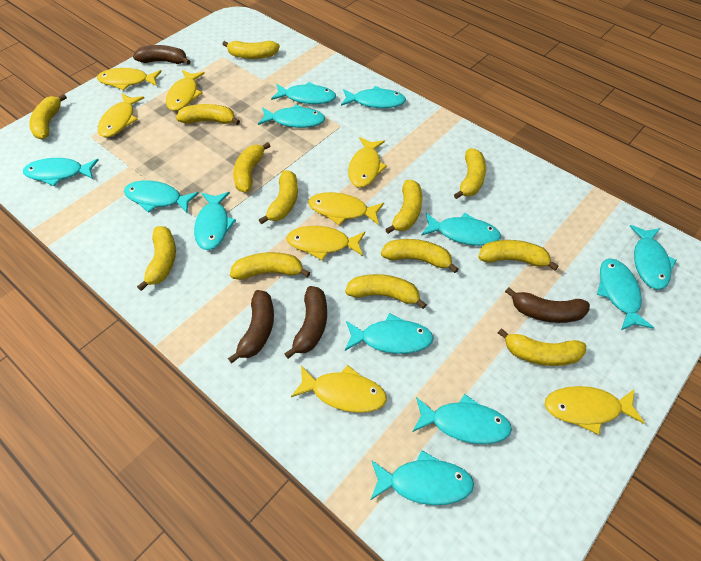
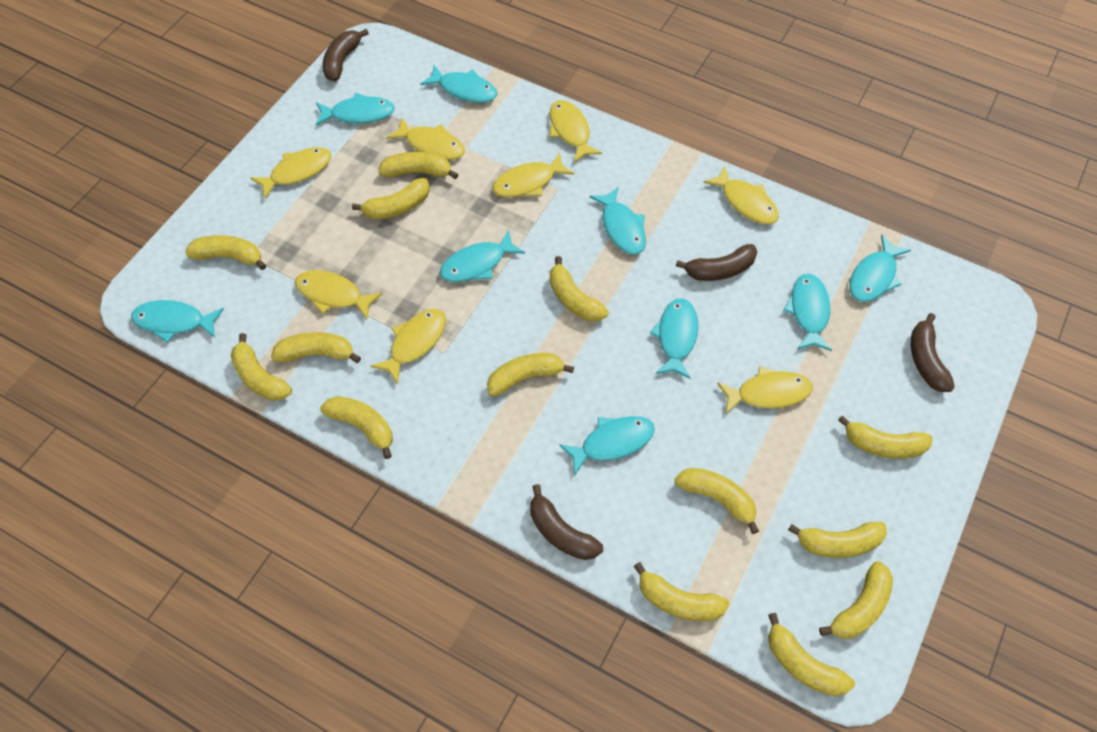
turquoise fish: [23,158,99,186] [124,181,199,213] [194,192,236,250] [258,104,325,128] [271,82,336,104] [341,86,406,108] [345,313,434,354] [371,450,474,505] [413,394,512,444] [421,213,501,246] [597,259,654,330] [630,225,677,290] = 12 -> [131,300,224,343] [315,93,395,126] [420,65,497,103] [440,230,525,282] [559,416,655,476] [589,187,646,255] [650,298,698,379] [783,274,832,351] [850,235,911,302] = 9
yellow banana: [29,94,67,140] [137,226,176,291] [176,104,240,125] [223,41,280,59] [230,252,310,280] [233,142,270,192] [259,170,298,224] [345,274,427,309] [381,239,458,273] [385,180,422,234] [454,148,486,199] [478,240,559,270] [498,328,586,366] = 13 -> [185,235,266,270] [231,333,292,401] [271,332,361,363] [320,396,393,459] [352,178,430,220] [378,152,458,179] [487,353,574,397] [550,256,609,322] [633,562,730,621] [675,468,759,534] [768,613,855,696] [788,522,887,558] [819,561,893,639] [838,415,933,459] = 14

